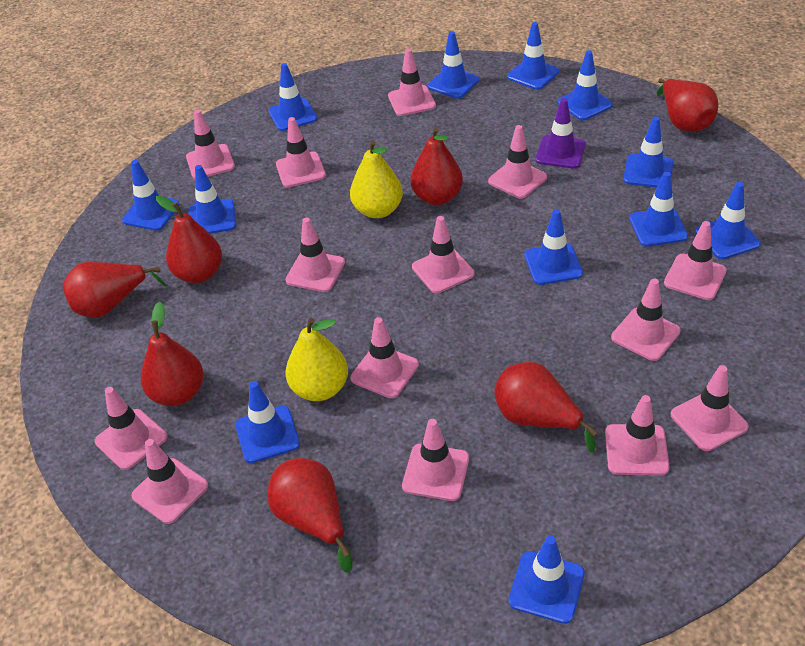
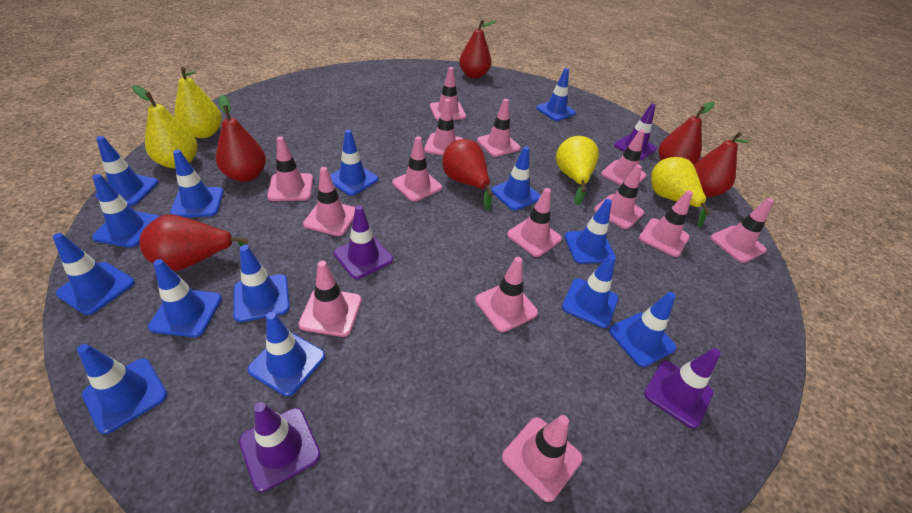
blue traffic cone: [122,160,180,231] [188,165,236,234] [235,381,300,463] [269,63,317,131] [428,31,479,99] [507,22,559,90] [509,536,585,624] [524,209,583,285] [557,50,613,120] [623,116,673,188] [629,172,688,247] [695,182,761,259] = 12 -> [53,233,135,315] [77,344,167,434] [92,174,159,248] [95,136,159,206] [148,259,222,337] [170,150,224,217] [234,245,290,322] [248,312,325,396] [330,130,378,196] [491,146,541,211] [536,68,576,121] [562,254,618,328] [564,199,616,264] [609,292,677,367] = 14
purple traffic cone: [535,98,586,168] = 1 -> [239,402,321,492] [334,205,393,279] [614,103,657,160] [644,348,721,429] = 4
red pear: [63,262,167,318] [141,302,204,406] [156,196,222,283] [267,458,352,573] [411,127,463,205] [494,362,597,452] [657,79,718,132] = 7 -> [140,214,248,271] [216,95,266,182] [442,139,493,210] [459,20,496,79] [658,102,715,165] [694,132,749,197] = 6
yellow pear: [286,318,348,401] [350,140,403,218] = 2 -> [132,85,197,168] [174,67,222,138] [556,136,599,205] [651,157,711,228] = 4

